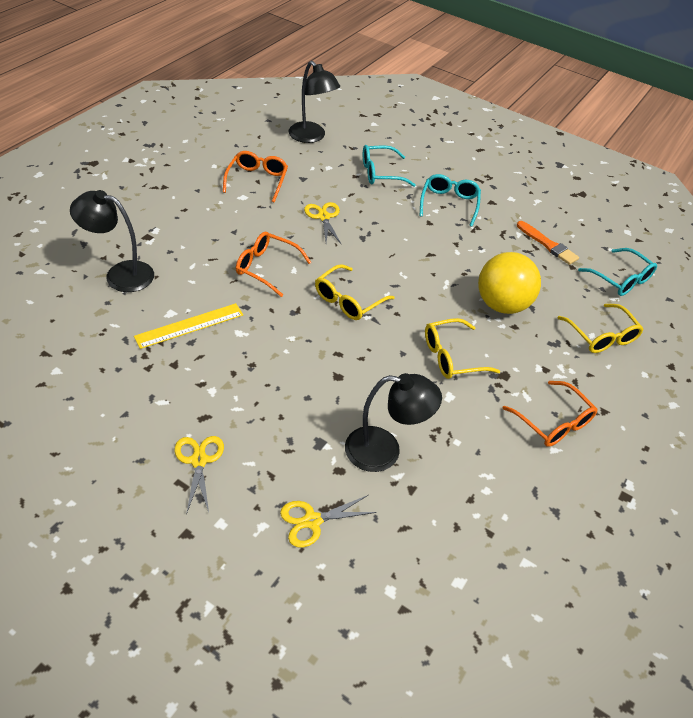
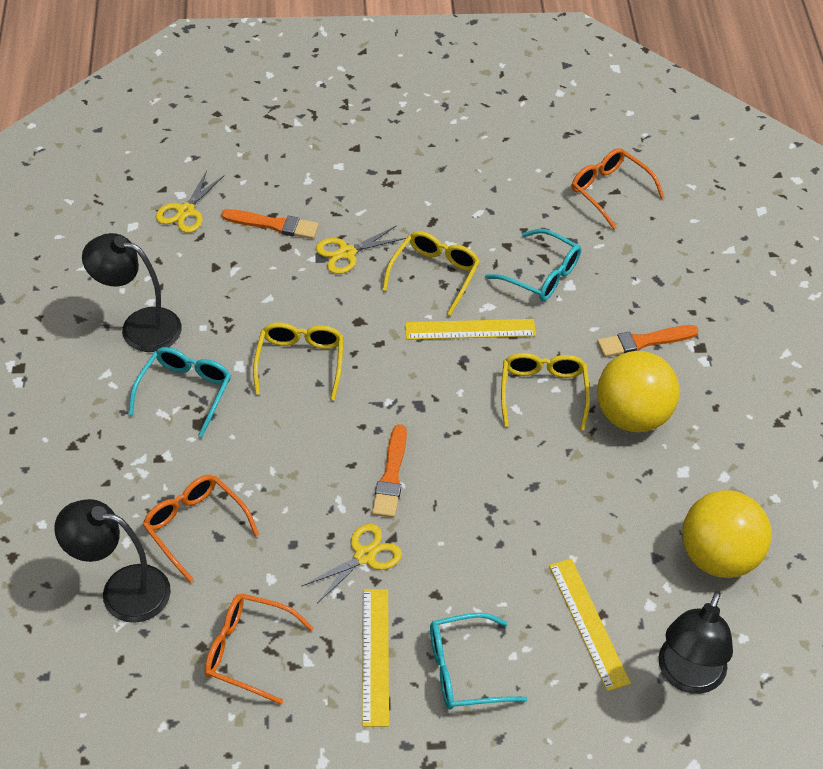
orange brush: [517,221,579,265] = 1 -> [221,209,319,239] [372,424,407,518] [597,325,699,357] = 3
yellow ball: [478,252,541,314] = 1 -> [597,351,680,432] [683,490,771,578] = 2
yellow ruler: [134,303,243,349] = 1 -> [362,589,389,727] [405,319,536,340] [549,559,631,691] = 3

